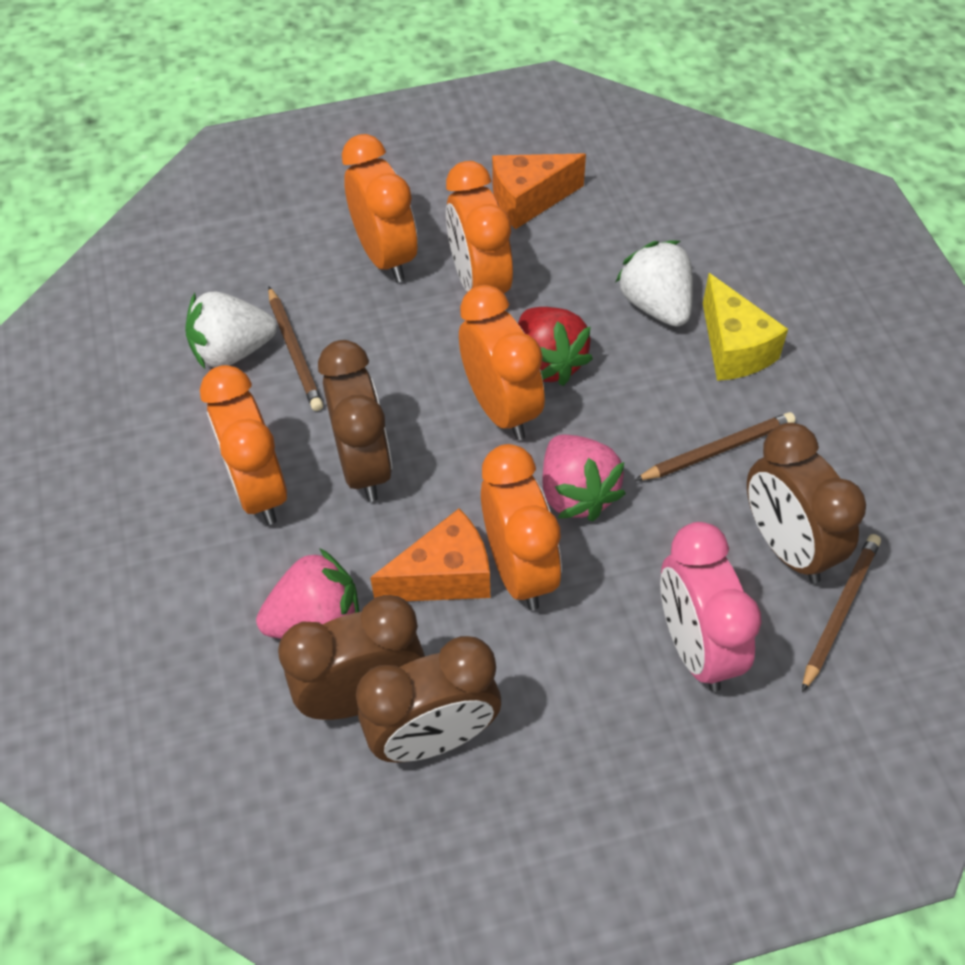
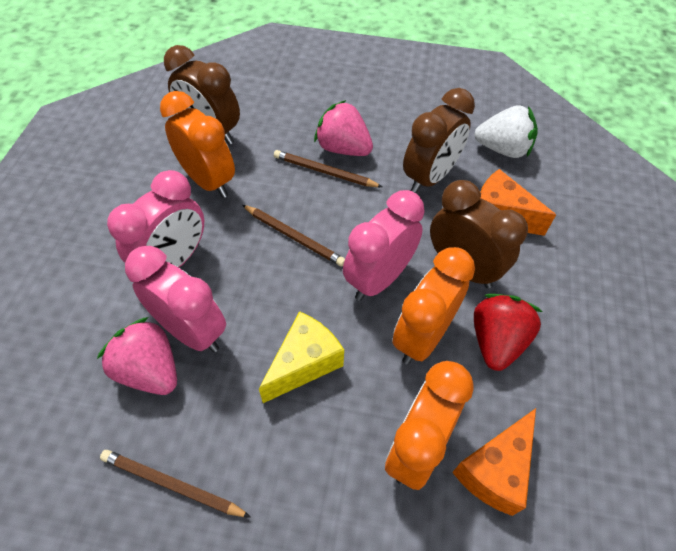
brown clock: [278,595,425,720] [318,340,392,502] [356,636,501,763] [747,423,866,583] = 4 -> [164,45,240,145] [403,88,475,193] [430,180,528,288] = 3
orange clock: [200,365,287,525] [342,134,418,282] [446,161,513,293] [459,285,545,440] [481,444,561,610] = 5 -> [160,91,235,198] [385,361,474,490] [392,247,475,365] = 3
pink clock: [660,522,762,692] = 1 -> [107,170,204,267] [125,246,226,352] [343,190,425,301] = 3
white strawberry: [185,292,277,369] [616,241,693,327] = 2 -> [474,105,538,158] = 1

